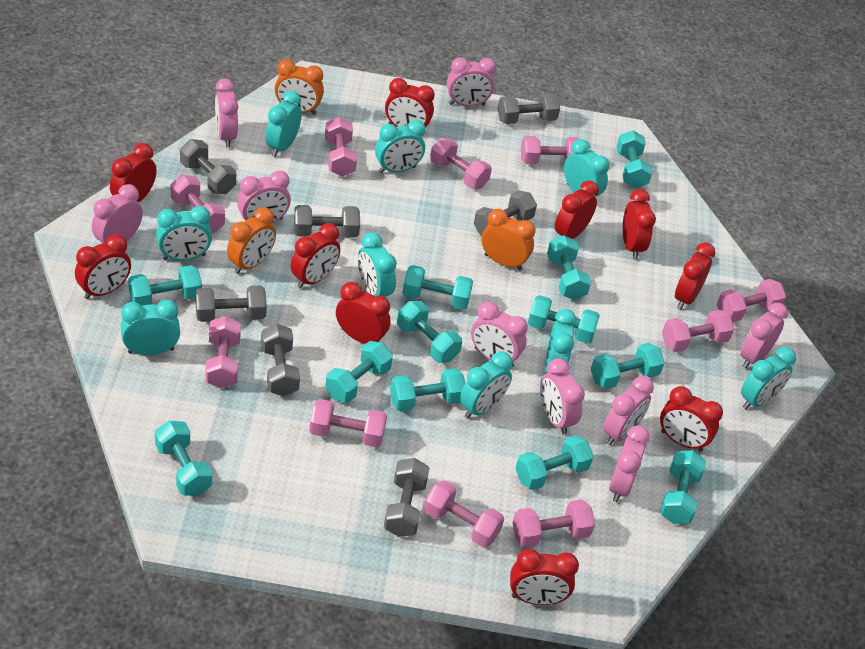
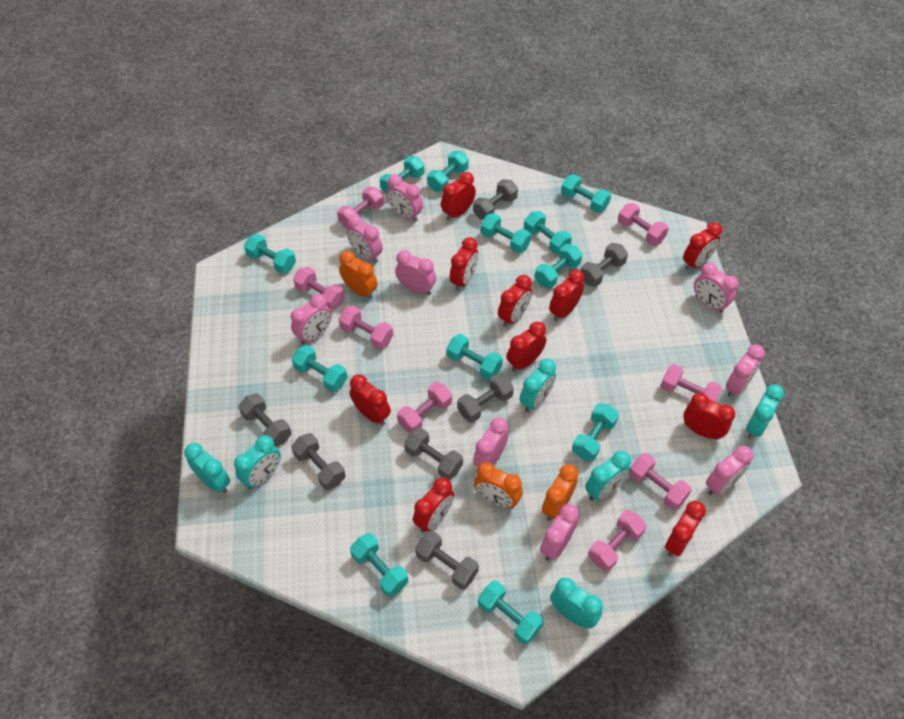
pink dumbbell: [171,175,225,233] [205,316,241,388] [309,399,387,447] [325,117,357,177] [424,480,504,547] [430,138,492,189] [512,499,595,548] [521,136,579,165] [662,310,734,352] [717,279,786,322] = 10 -> [293,266,345,310] [337,187,384,228] [338,306,393,349] [397,382,452,433] [588,510,647,571] [618,203,669,245] [629,453,692,510] [661,364,722,402] = 8
turquoise clock: [121,300,180,355] [156,206,212,261] [265,91,302,157] [358,232,397,297] [375,120,426,173] [460,352,513,419] [545,309,576,373] [564,139,609,197] [741,347,796,409] = 9 -> [184,443,230,493] [234,435,281,489] [520,359,556,412] [550,578,603,629] [585,451,631,501] [746,384,784,439] = 6

